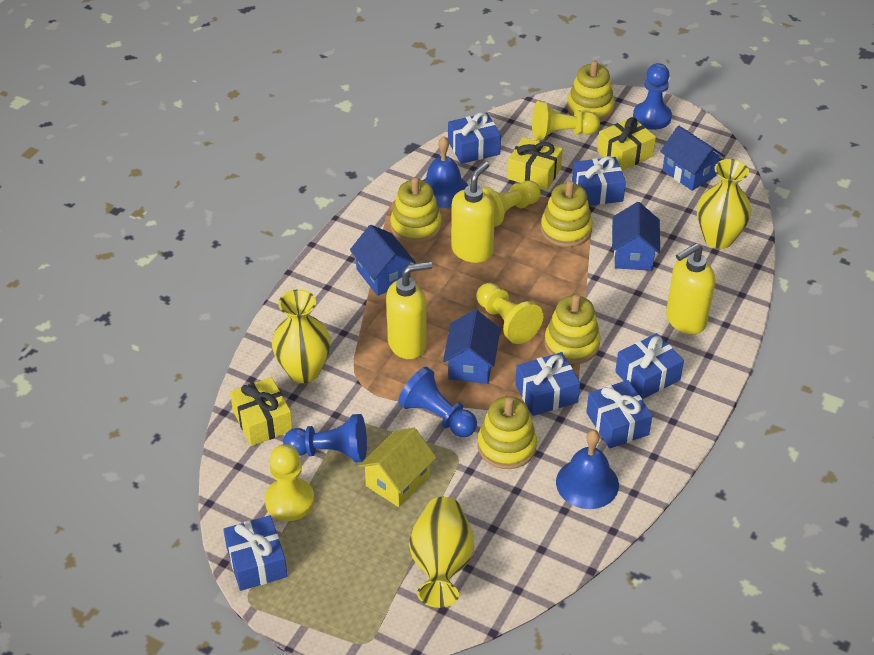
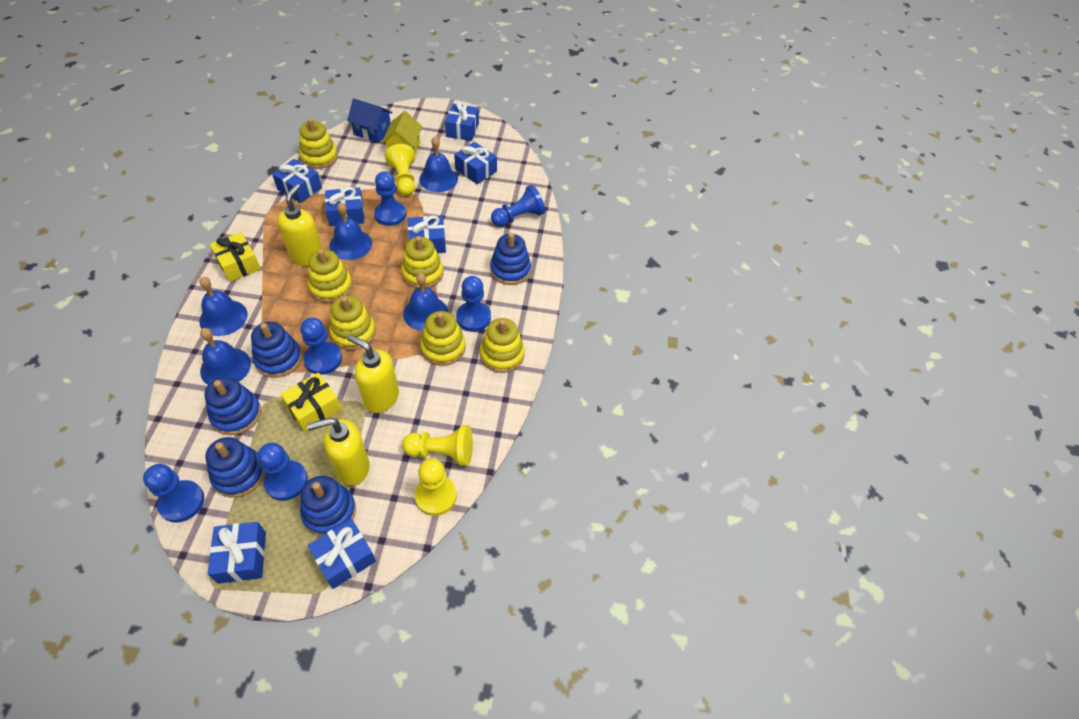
blue bell: [423,136,468,208] [556,430,619,509] = 2 -> [199,277,248,336] [200,328,251,385] [329,202,372,260] [403,273,448,331] [420,136,458,192] = 5
blue gift: [223,515,288,591] [448,112,501,164] [515,352,580,416] [572,156,626,206] [586,380,652,448] [615,333,684,399] = 6 -> [208,522,266,584] [272,159,322,203] [308,519,376,589] [325,187,364,226] [408,215,446,253] [445,102,479,141] [454,142,497,184] = 7
blue house: [350,225,416,296] [443,309,500,384] [612,202,660,271] [660,126,725,191] = 4 -> [347,99,393,143] = 1
blue pawn: [283,414,367,463] [398,367,477,437] [633,63,672,130] = 3 -> [143,464,204,522] [258,443,308,501] [300,318,342,375] [374,171,406,226] [456,276,491,332] [491,185,545,227] = 6
blue stacking toy: none = 0 -> [204,377,261,435] [205,437,265,498] [251,322,302,378] [300,476,356,537] [490,233,531,285] = 5
yellow gift: [230,377,293,446] [507,137,563,191] [597,117,656,171] = 3 -> [210,232,261,282] [280,373,342,432] = 2
yellow pawn: [265,444,314,521] [477,283,543,344] [482,181,541,227] [532,101,600,140] = 4 -> [385,144,415,196] [402,425,473,466] [415,458,457,516] = 3
yellow stacking toy: [390,177,442,244] [478,396,537,469] [541,181,593,247] [544,295,601,364] [567,60,615,122] = 5 -> [299,118,338,169] [308,249,352,303] [329,296,376,350] [401,236,443,288] [420,311,466,366] [480,318,525,373] = 6
yellow vase: [272,289,331,383] [409,497,474,608] [697,159,751,249] = 3 -> none = 0

